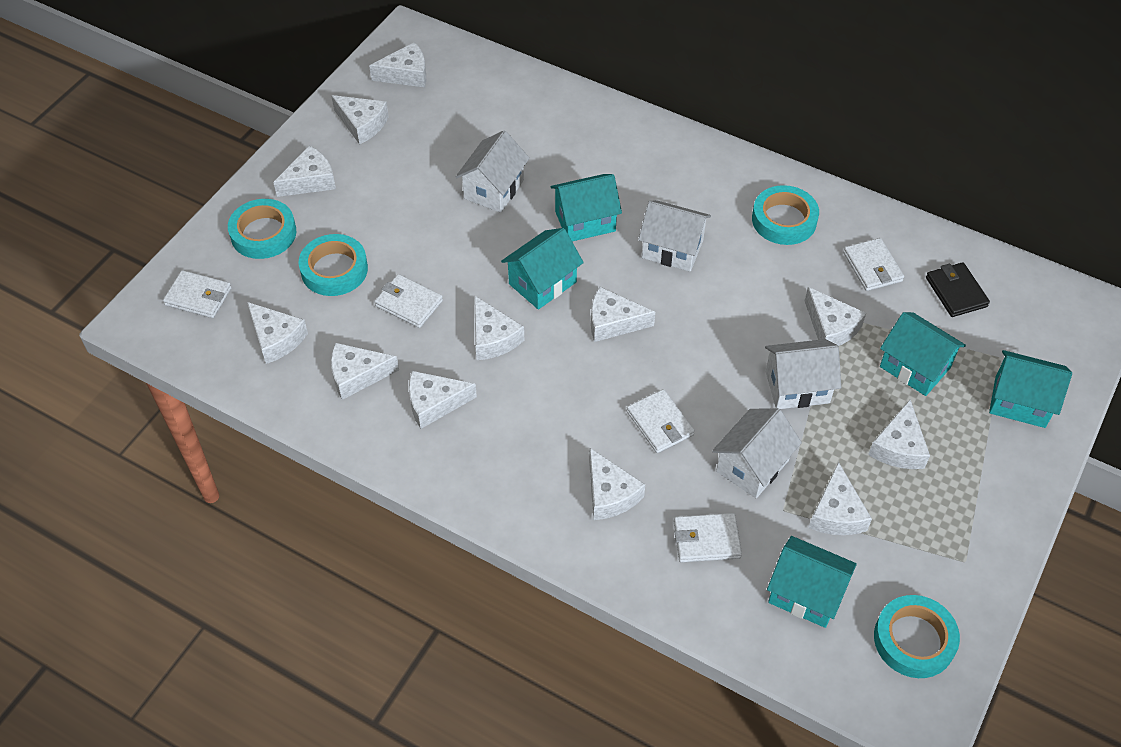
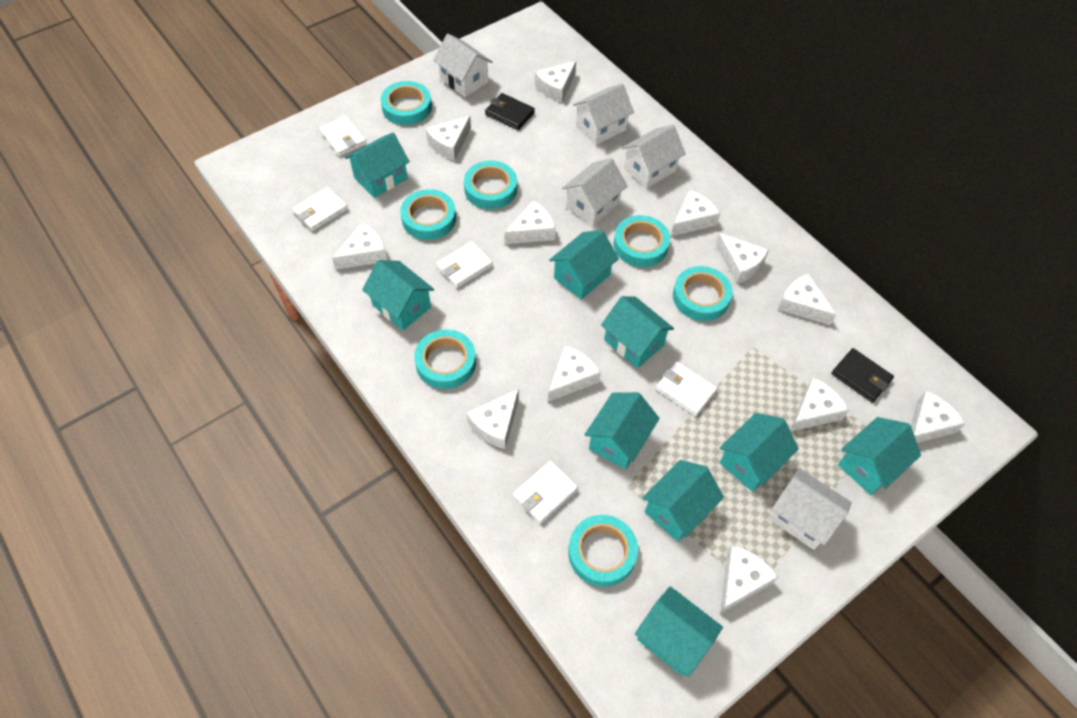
black wallet: [926,262,990,317] = 1 -> [485,93,535,130] [831,348,894,403] = 2
turquoise house: [501,228,584,310] [551,174,622,241] [767,536,857,628] [880,312,966,396] [989,350,1072,428] = 5 -> [345,133,410,198] [362,260,434,330] [549,230,619,300] [585,392,660,470] [601,296,674,368] [635,586,723,677] [642,460,724,542] [720,413,799,492] [838,417,921,495] = 9
turquoise tape: [228,199,296,259] [299,234,368,296] [752,185,819,245] [874,595,960,678] = 4 -> [381,81,432,125] [400,189,456,240] [414,329,476,389] [464,161,517,209] [568,515,638,587] [613,215,670,267] [673,266,733,321] = 7
white house: [456,130,530,213] [638,200,711,271] [712,408,802,498] [765,339,841,409] = 4 -> [433,34,492,97] [562,158,627,226] [573,83,634,145] [622,125,685,188] [769,468,852,550] = 5

